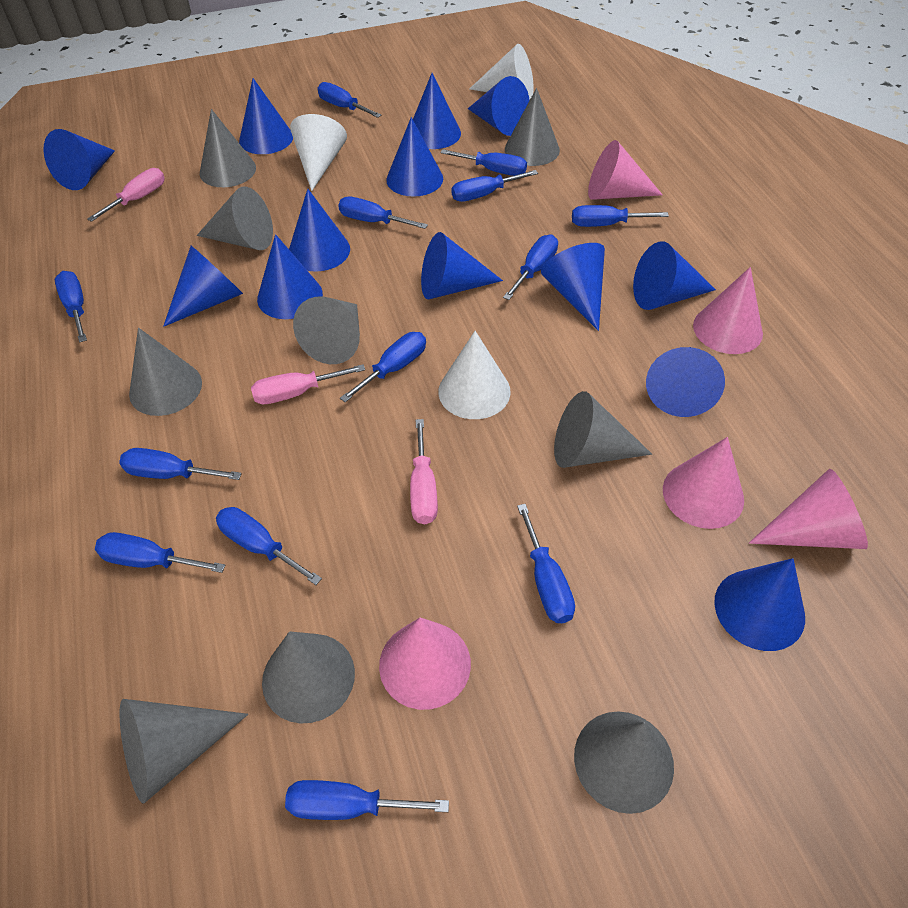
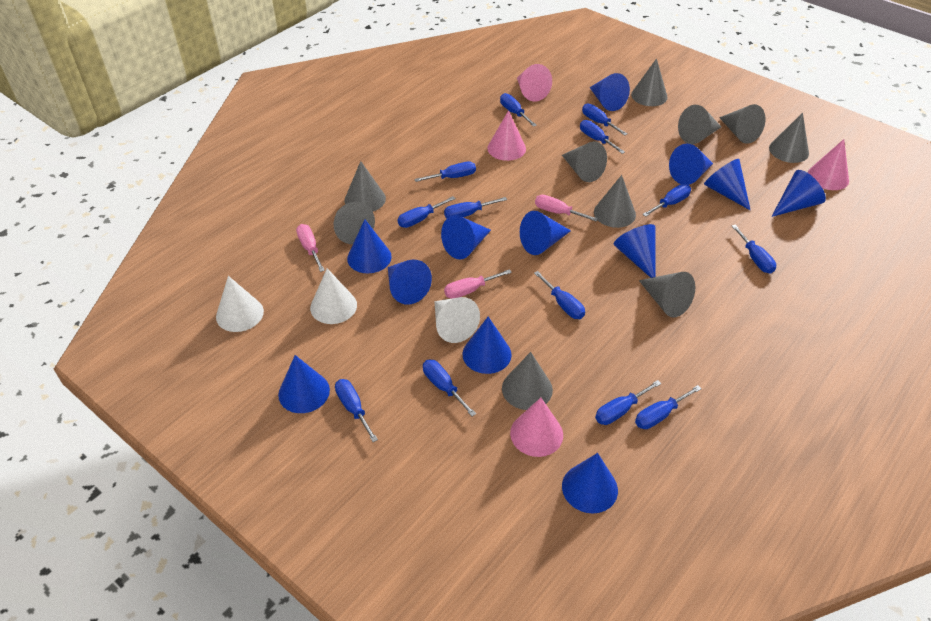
blue cone: [43,129,115,190] [163,246,243,327] [239,78,293,154] [257,234,323,319] [289,189,350,272] [386,117,443,197] [413,73,461,149] [421,232,503,299] [468,76,530,136] [541,243,605,331] [633,242,716,310] [646,347,725,417] [714,558,805,651] = 13 -> [278,355,330,413] [347,219,392,273] [388,260,432,305] [441,215,491,259] [462,317,512,374] [520,211,571,255] [562,453,618,514] [590,73,630,111] [614,224,656,278] [669,144,713,185] [704,159,750,210] [771,170,826,217] = 12
grey cone: [120,699,248,803] [129,328,202,416] [197,186,273,250] [200,109,256,187] [262,631,355,724] [293,296,360,364] [505,88,560,166] [554,391,652,468] [574,712,674,814] = 9 -> [334,202,375,244] [345,161,386,212] [502,352,553,410] [562,141,607,182] [594,175,636,228] [631,58,668,106] [639,272,695,318] [678,105,721,144] [719,104,765,144] [769,113,809,163] = 10
pink cone: [379,618,471,710] [588,140,663,200] [663,437,744,529] [693,267,763,354] [749,469,868,549] = 5 -> [487,110,526,161] [510,398,563,457] [517,64,552,102] [808,139,849,190] = 4

